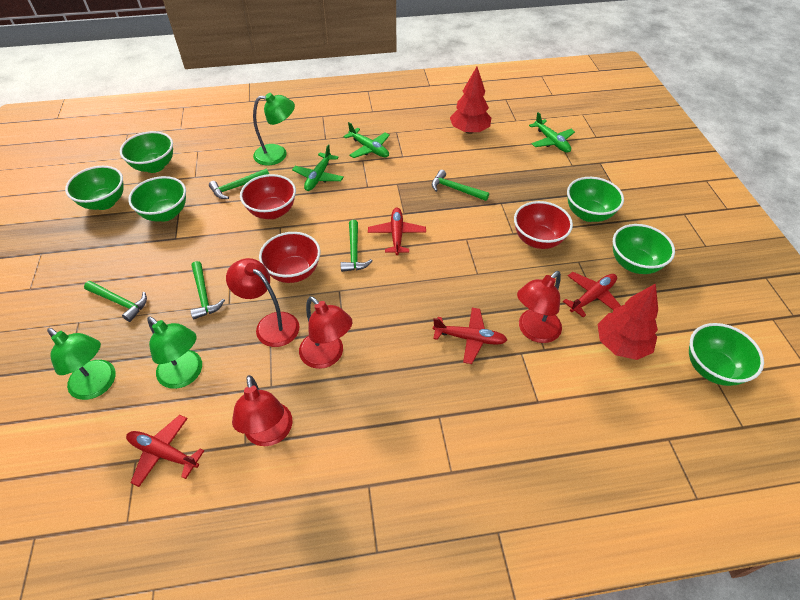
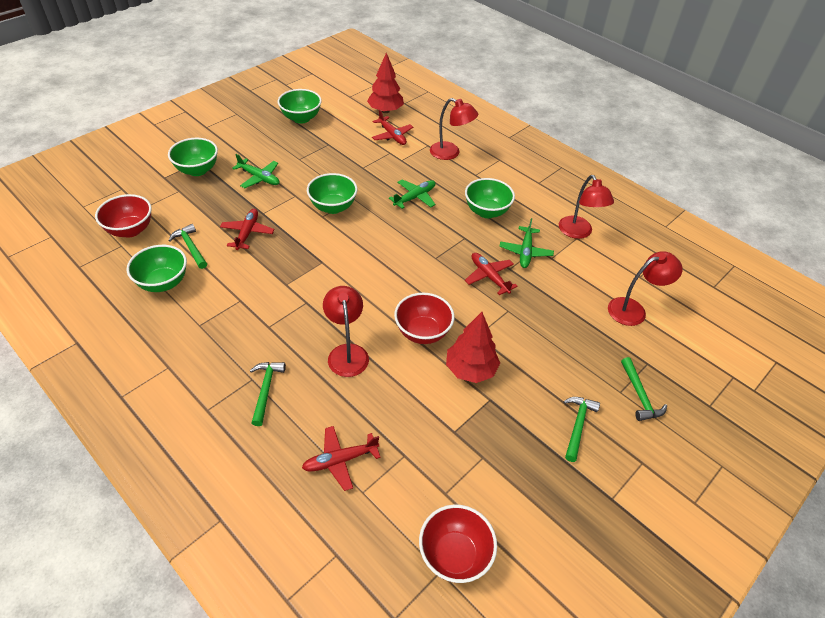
green bowl: [65,166,124,210] [120,131,173,173] [128,176,186,222] [567,177,624,222] [613,224,675,274] [689,323,764,386] = 6 -> [127,245,187,292] [168,138,218,176] [278,89,322,124] [307,173,357,214] [465,178,515,218] = 5
green hammer: [84,281,147,322] [190,261,225,319] [209,169,269,199] [341,220,373,272] [432,170,489,201] = 5 -> [168,224,207,269] [250,362,286,426] [563,397,600,462] [621,357,667,421] = 4
green lamp: [47,328,116,400] [147,316,202,389] [253,93,295,165] = 3 -> none = 0

